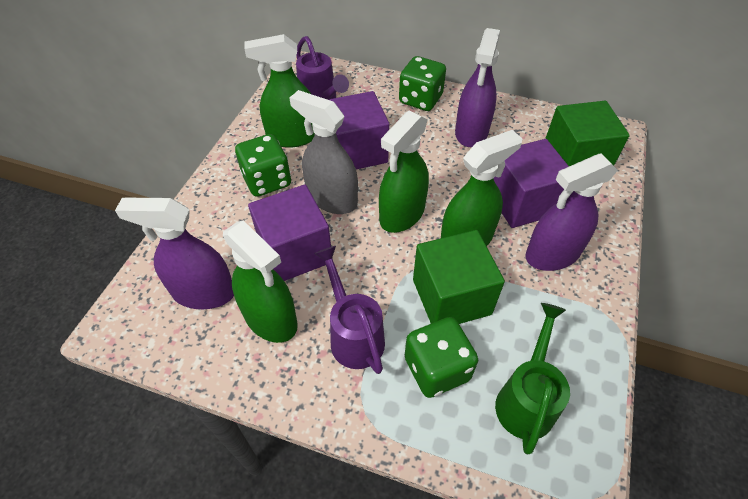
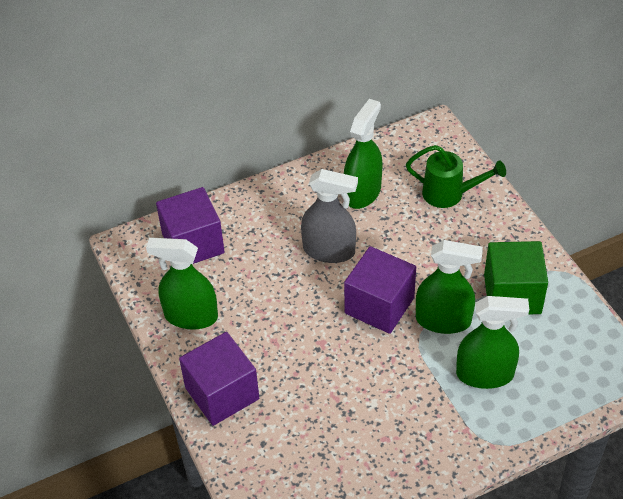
green cube: [413,230,505,324] [545,101,630,166] = 2 -> [484,241,548,314] = 1
green dice: [235,134,291,197] [399,56,446,111] [405,317,478,398] = 3 -> none = 0
purple spray bottle: [115,198,234,309] [455,28,500,147] [525,153,618,271] = 3 -> none = 0
purple watering can: [296,36,349,100] [314,246,385,374] = 2 -> none = 0

